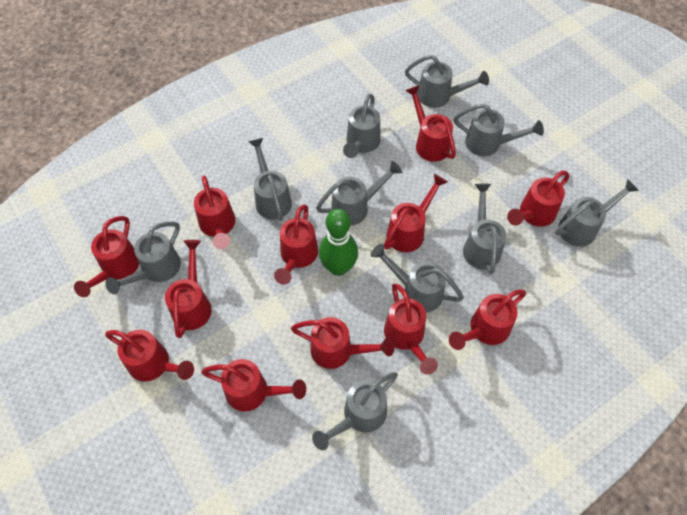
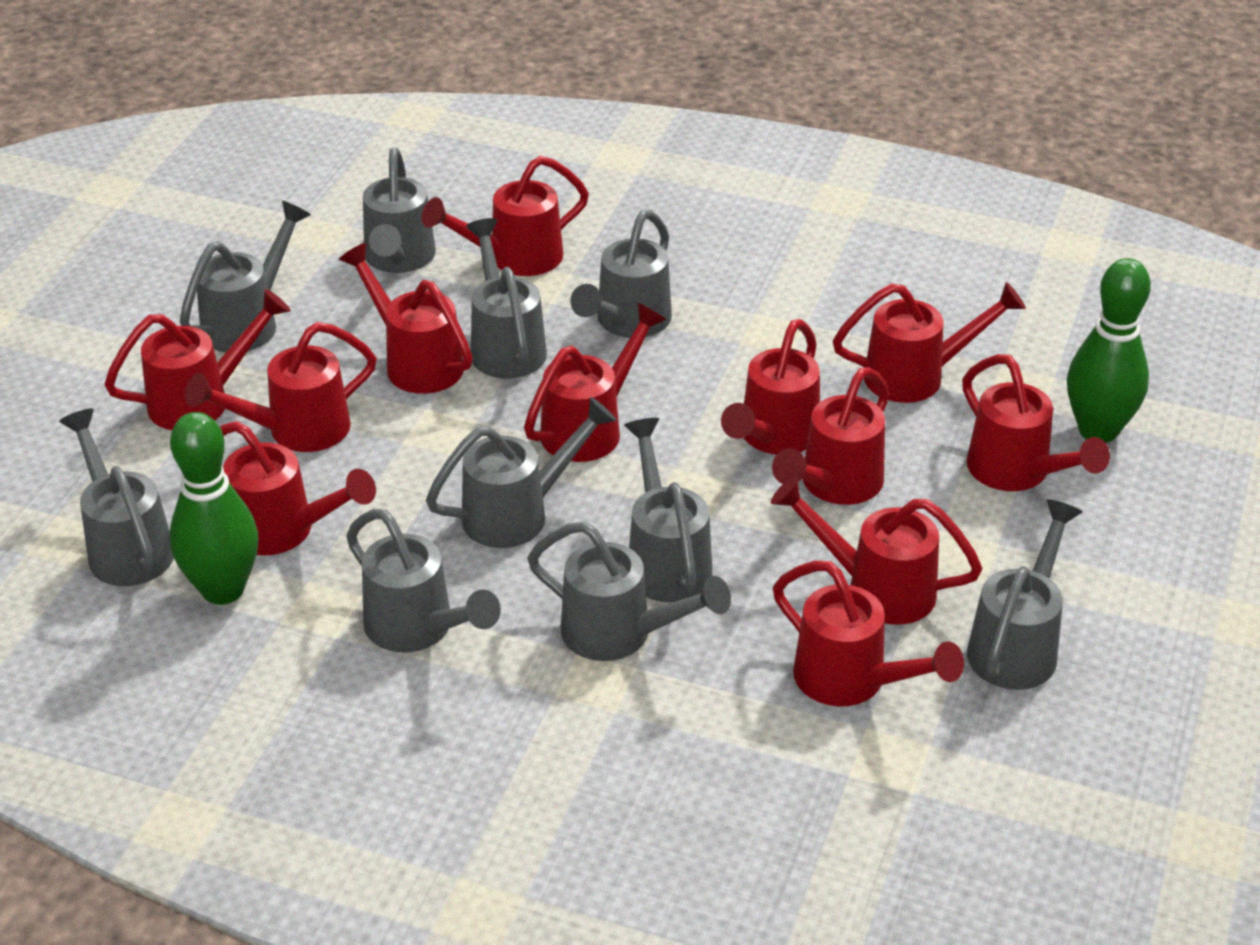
green bowling pin: [319,209,358,276] = 1 -> [170,412,258,605] [1067,258,1151,443] = 2

